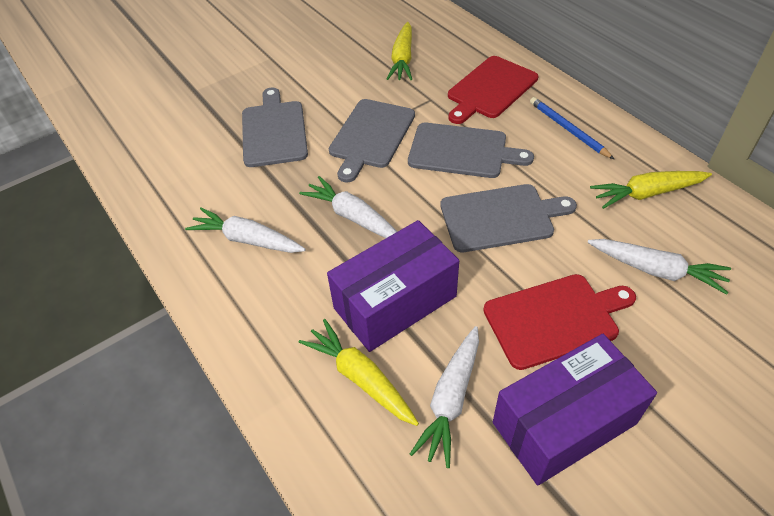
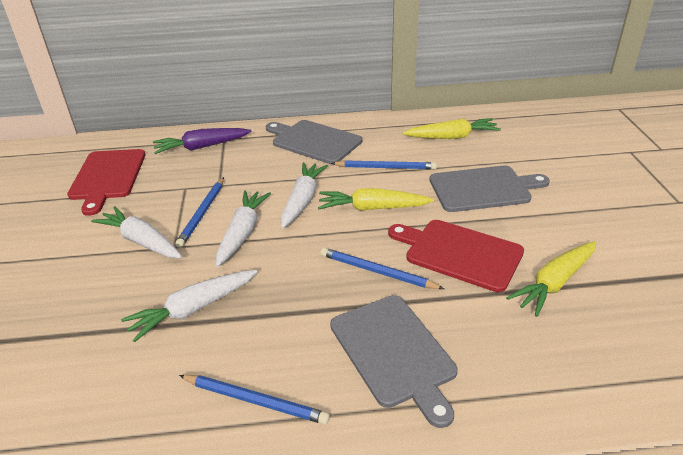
blue pencil: [530,97,614,159] = 1 -> [175,177,224,248] [179,375,330,425] [320,248,444,289] [331,160,437,170] = 4
grey cutting board: [242,88,308,167] [329,99,415,183] [408,123,534,178] [440,184,577,252] = 4 -> [266,120,362,164] [330,295,458,428] [429,166,550,212] = 3
purple box: [327,220,459,352] [493,334,657,486] = 2 -> none = 0
purple carrot: none = 0 -> [153,128,251,154] = 1

